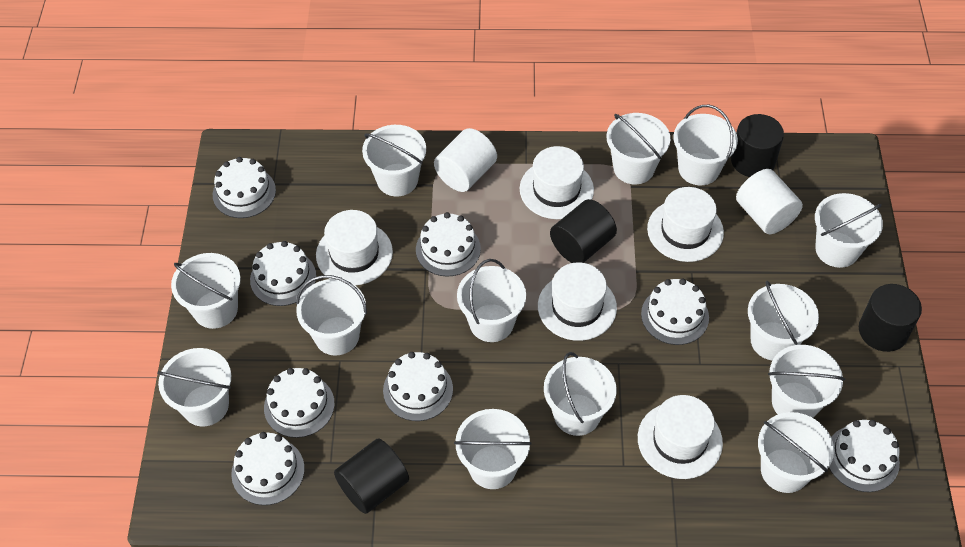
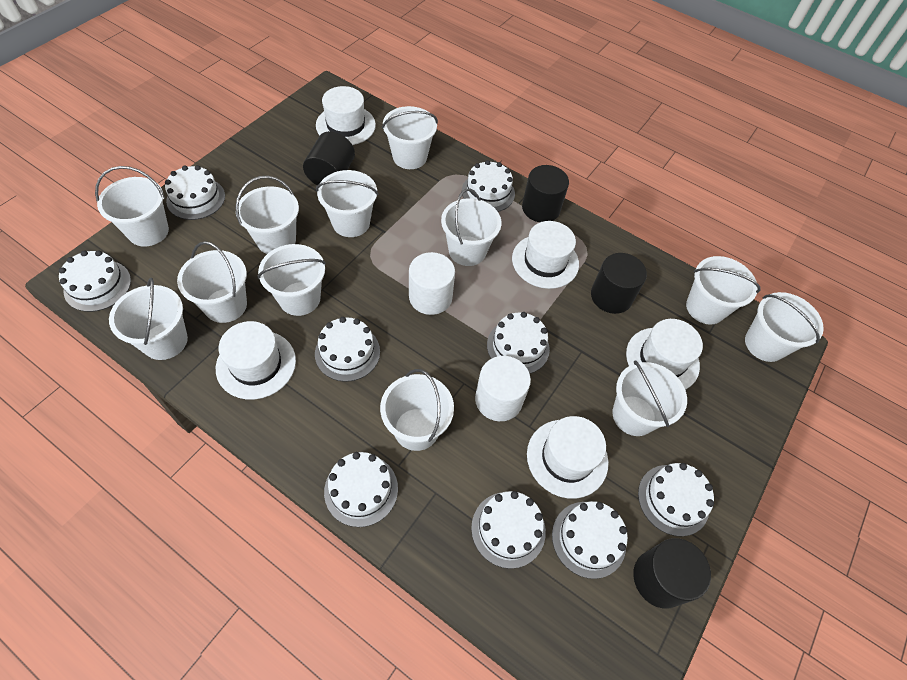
white bucket: [157,348,231,427] [171,253,241,329] [296,275,367,356] [362,125,426,196] [454,409,531,489] [457,259,526,342] [544,352,617,436] [607,113,670,184] [674,105,738,186] [748,281,819,360] [758,412,834,493] [768,345,845,418] [815,193,883,268] = 13 -> [95,166,169,246] [109,278,188,360] [177,241,247,323] [236,176,299,254] [258,244,326,316] [316,170,378,237] [380,369,454,451] [382,106,438,169] [441,188,501,266] [612,360,687,436] [686,256,761,325] [745,292,824,362] = 12
white cake: [213,157,276,218] [231,432,305,505] [250,241,316,306] [264,368,335,438] [383,352,453,421] [416,212,481,277] [641,279,709,345] [829,420,900,492] = 8 -> [59,250,131,312] [165,165,225,220] [315,317,380,382] [324,452,398,527] [462,160,515,212] [471,491,546,569] [487,312,550,374] [552,501,628,579] [638,463,714,537] = 9

